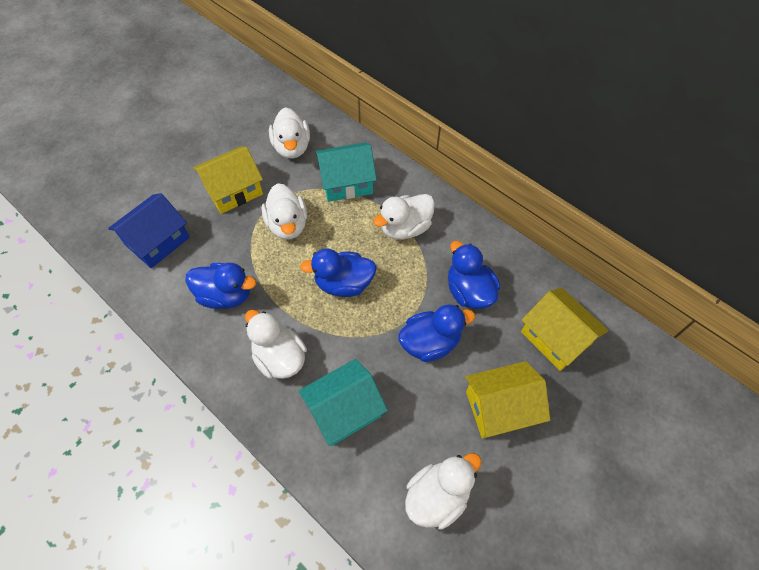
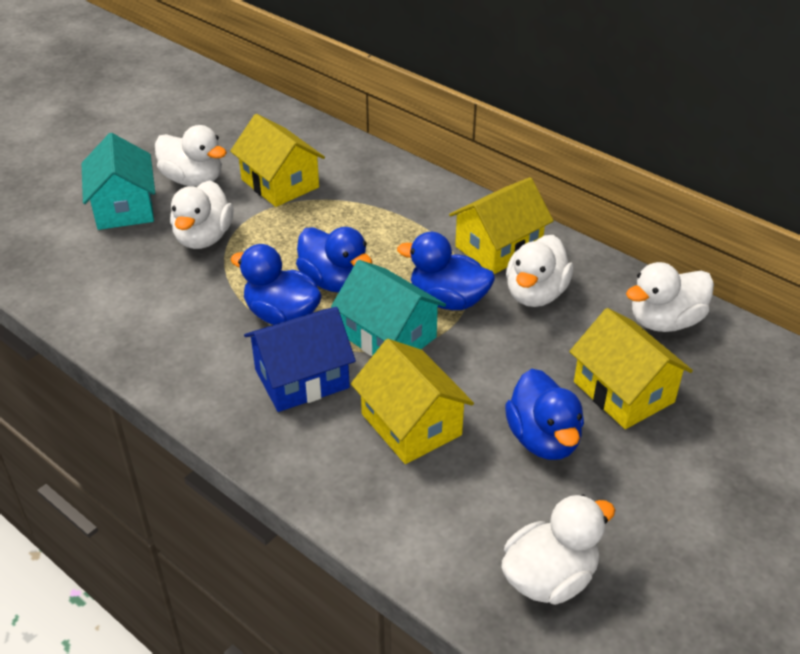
yellow house: [193,147,263,214] [465,361,550,438] [521,288,608,371] = 3 -> [230,114,325,207] [351,339,474,464] [449,177,554,274] [569,308,693,429] = 4

